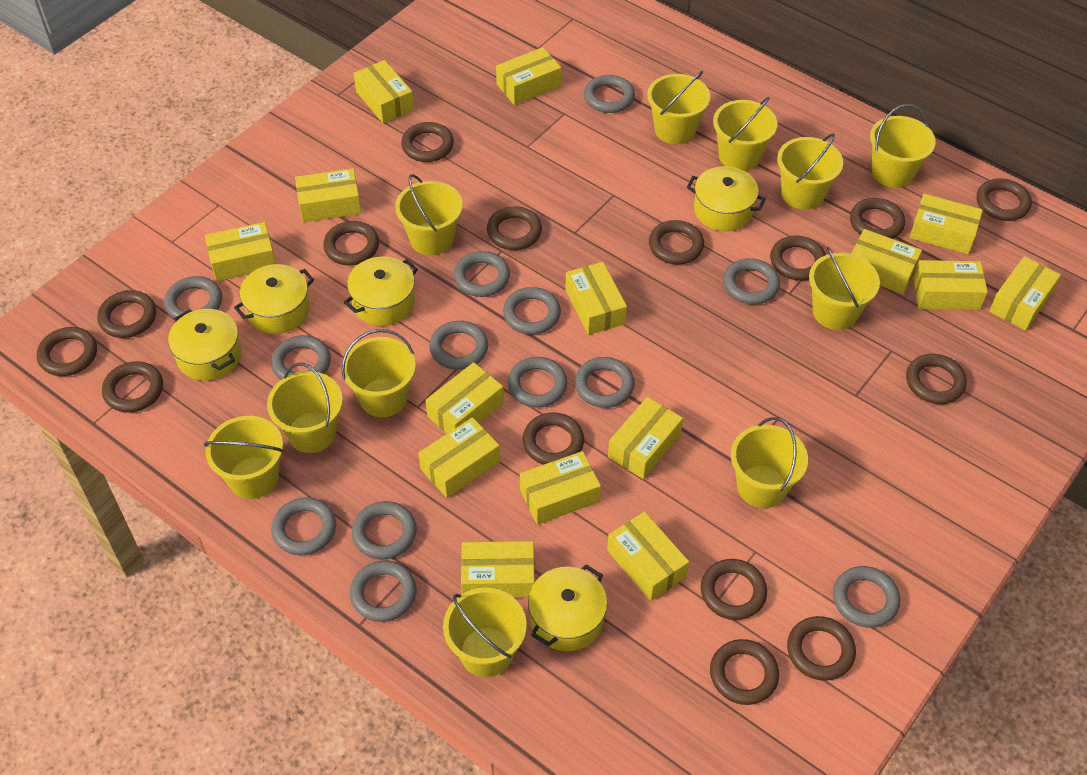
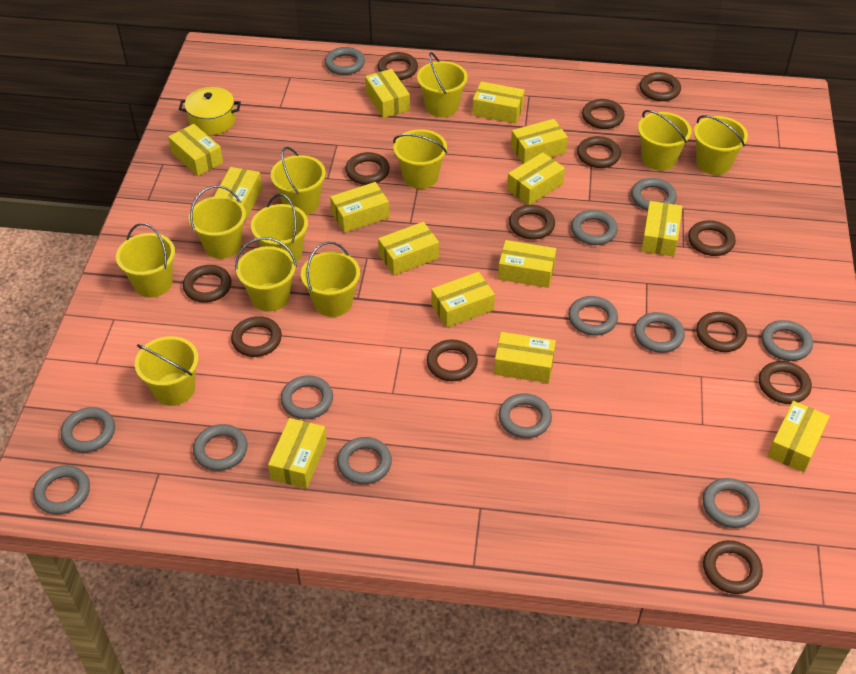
brown ring: [37,327,97,376] [97,290,156,338] [102,361,163,413] [323,221,379,265] [401,122,454,162] [487,206,542,250] [522,413,584,465] [649,220,704,265] [701,559,767,620] [710,639,779,705] [770,236,826,281] [787,616,856,681] [850,198,905,239] [906,354,967,404] [977,178,1032,221] = 15 -> [183,265,232,303] [231,316,282,357] [346,152,390,185] [378,52,418,80] [427,339,478,381] [509,205,555,240] [577,136,621,168] [582,99,625,129] [640,72,681,101] [688,220,736,256] [696,312,747,352] [703,540,763,594] [759,361,812,404] = 13
yellow box: [205,222,276,281] [295,168,361,222] [354,60,414,123] [418,417,500,498] [426,362,504,433] [461,541,535,598] [496,47,561,105] [520,451,601,525] [565,262,627,335] [607,511,689,601] [608,397,683,479] [851,229,922,294] [910,194,983,254] [913,260,988,310] [989,256,1061,330] = 15 -> [168,124,223,176] [214,167,262,221] [268,418,327,489] [330,182,389,233] [365,69,410,118] [378,222,439,275] [431,272,495,328] [472,82,525,124] [494,332,556,383] [498,240,556,288] [507,152,565,205] [511,119,568,164] [641,201,682,256] [768,401,830,473] = 14
yellow pot: [168,309,242,381] [234,264,314,334] [344,256,418,326] [528,564,607,651] [687,166,766,231] = 5 -> [179,87,241,135] = 1

